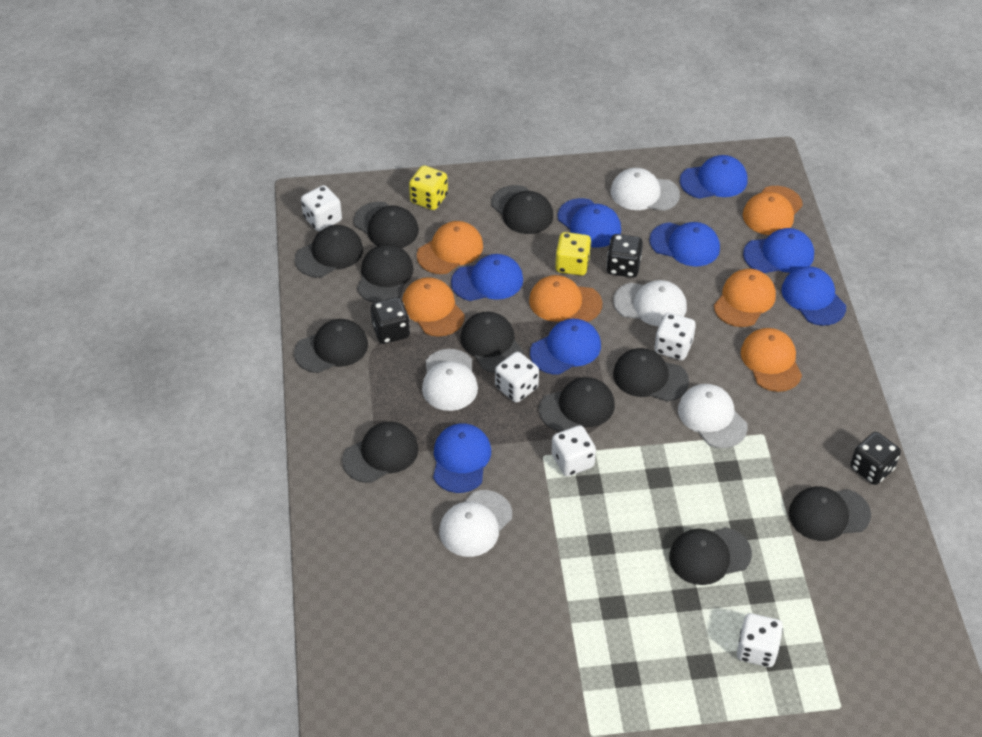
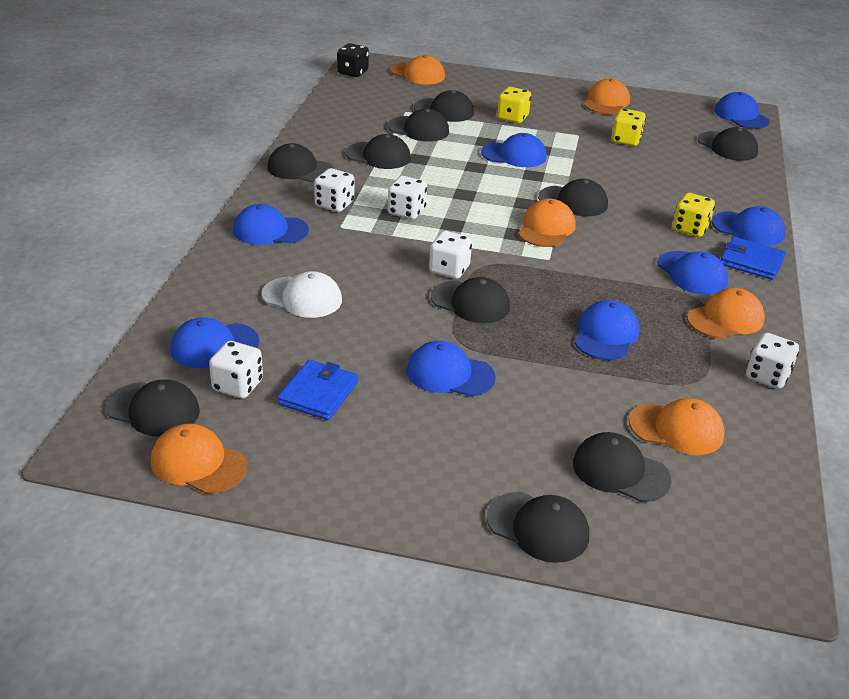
black cap: [294,319,368,373] [295,225,363,277] [342,422,418,483] [354,202,419,248] [357,244,414,303] [460,312,524,373] [491,185,553,234] [539,377,615,432] [613,348,689,402] [669,527,752,585] [789,487,871,541] = 11 -> [106,379,200,436] [267,143,334,182] [345,134,411,169] [388,109,449,142] [414,90,474,122] [431,277,510,323] [487,492,589,563] [538,179,608,216] [573,432,671,502] [698,127,758,161] = 10
black dice: [371,297,410,344] [606,234,643,278] [850,432,901,485] = 3 -> [337,43,369,77] = 1
blue wallet: none = 0 -> [278,360,358,420] [721,237,786,280] = 2
white cap: [422,349,478,411] [439,490,512,557] [611,168,680,211] [613,280,687,326] [678,384,748,448] = 5 -> [262,271,342,318] = 1
yellow dice: [409,165,448,210] [555,232,591,276] = 2 -> [497,87,531,123] [612,108,646,146] [673,193,715,237] = 3

